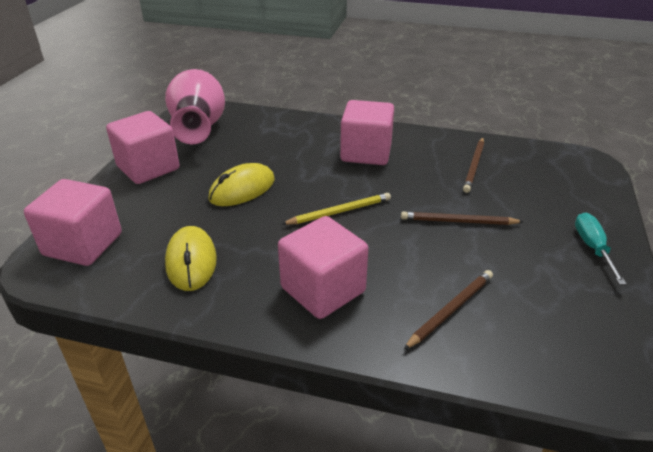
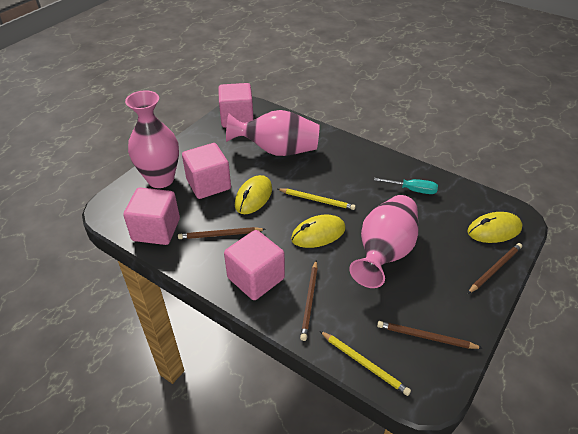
brown pencil: [401,212,524,225] [403,270,493,350] [463,138,484,193] = 3 -> [178,227,265,239] [300,261,318,341] [377,321,483,349] [468,243,522,294] = 4
pink vase: [165,69,225,144] = 1 -> [125,90,179,188] [226,110,319,156] [349,195,418,288] = 3
yellow mouse: [165,226,217,291] [208,163,275,206] = 2 -> [235,175,272,214] [291,215,346,248] [467,212,522,243] = 3
yellow pencil: [282,193,391,225] = 1 -> [278,188,356,210] [320,331,411,396] = 2

